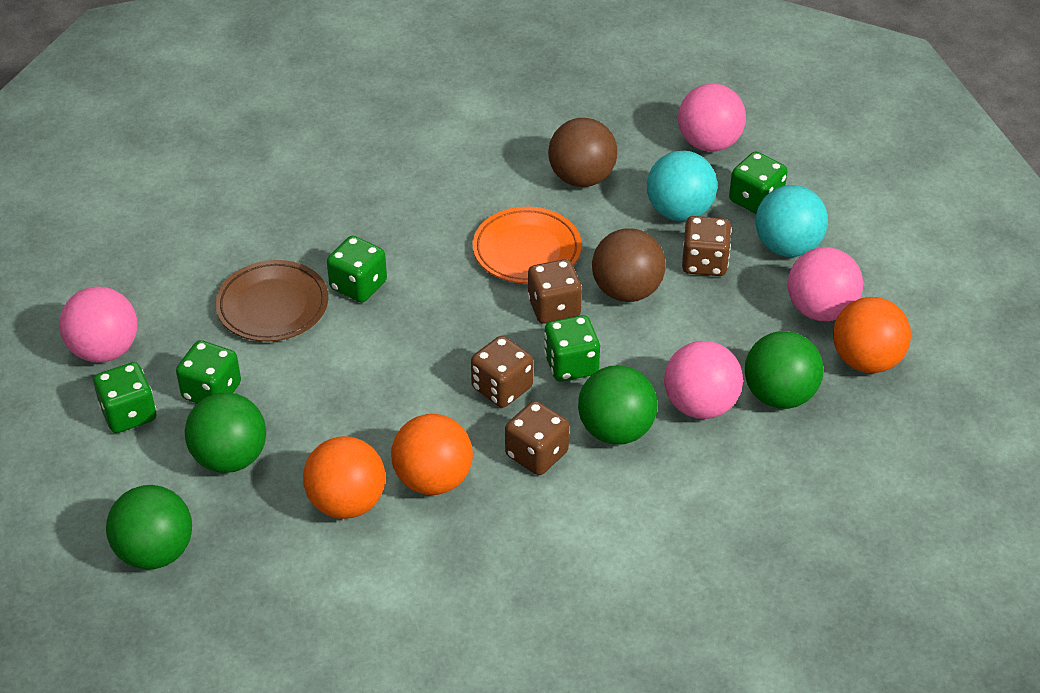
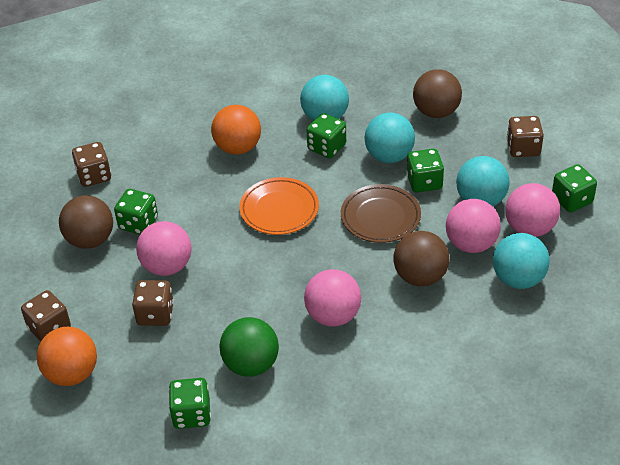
brown ball: [548,118,617,187] [592,228,666,302] = 2 -> [59,195,113,249] [394,231,449,286] [413,69,462,118] = 3
green ball: [106,485,192,570] [185,392,266,473] [578,365,657,445] [745,331,823,409] = 4 -> [219,317,279,377] = 1
orange ball: [303,436,385,519] [391,414,473,495] [833,297,911,373] = 3 -> [36,327,97,386] [211,105,261,155] = 2
turquoise ball: [647,151,717,221] [756,185,828,257] = 2 -> [300,75,349,121] [364,113,415,163] [456,156,510,206] [493,233,550,289] = 4

